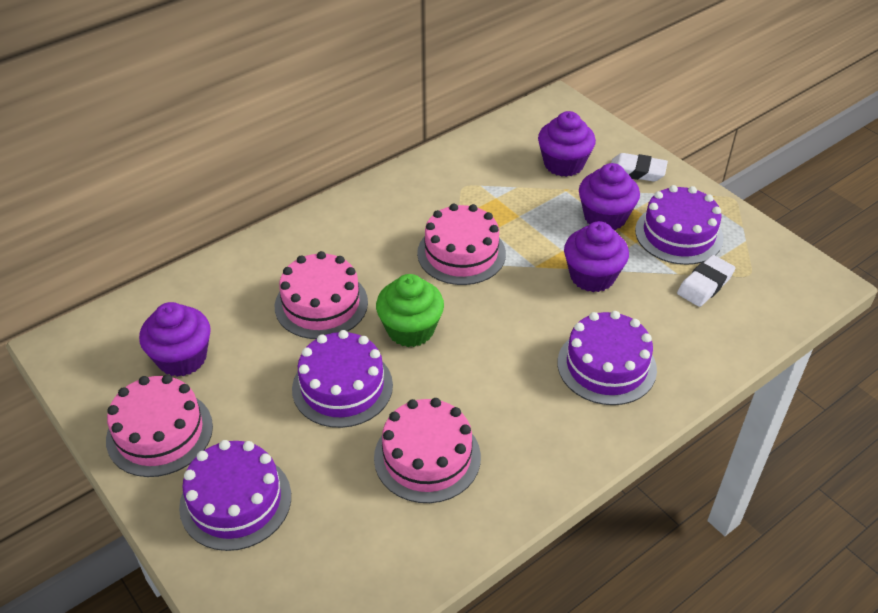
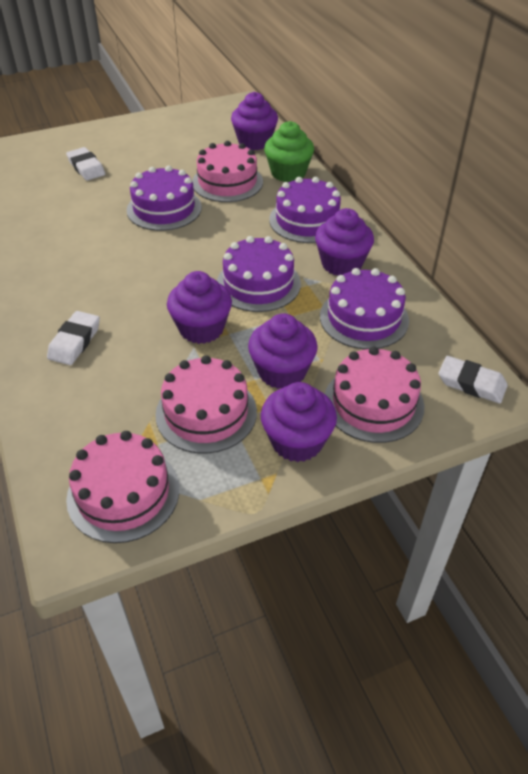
purple cupcake: [139,302,211,377] [538,111,596,177] [564,221,629,292] [579,163,640,230] = 4 -> [167,271,232,344] [231,92,278,150] [248,313,318,389] [261,382,337,462] [315,208,374,276] = 5
white eraser: [611,153,668,182] [677,255,735,307] = 2 -> [47,311,100,365] [66,147,105,181] [438,356,508,404] = 3

